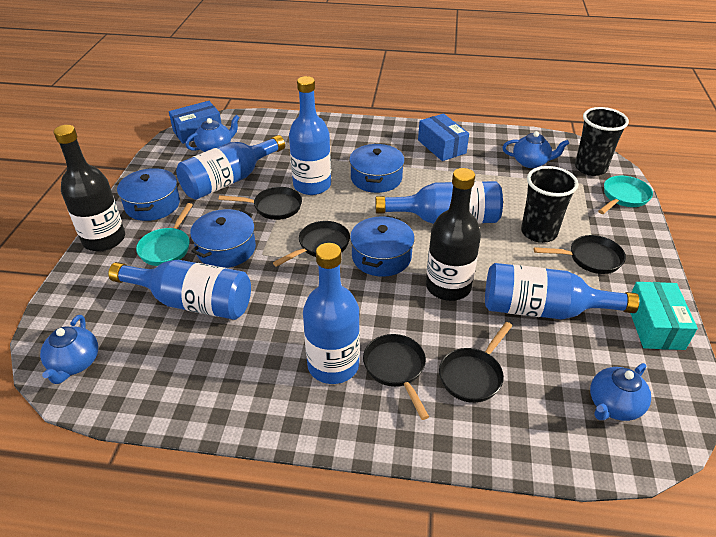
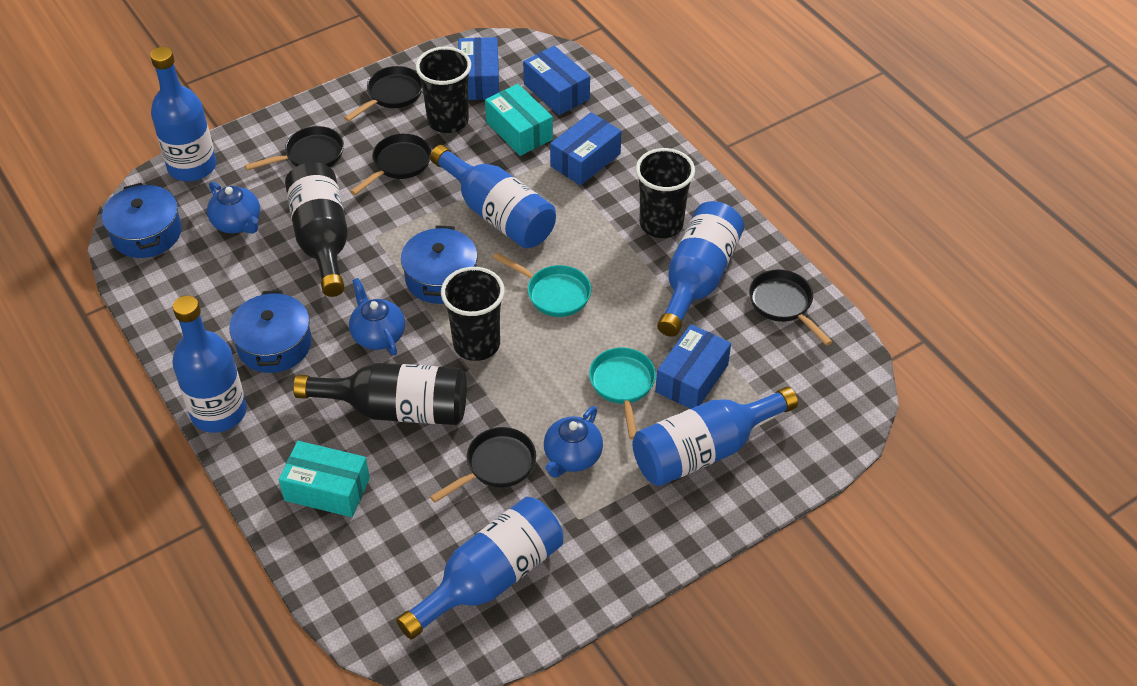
black cup: [521,166,579,243] [575,107,629,176] = 2 -> [416,47,471,133] [441,267,505,361] [636,148,695,238] = 3
blue box: [169,101,222,144] [418,114,469,161] = 2 -> [458,37,499,100] [523,46,590,115] [550,112,622,185] [655,324,731,409] = 4
blue pot: [117,168,180,221] [190,209,256,268] [349,144,405,193] [350,216,415,277] = 4 -> [102,183,182,258] [229,290,312,373] [401,225,478,304] = 3
blue teapot: [40,315,98,384] [185,115,240,152] [503,131,569,168] [590,363,651,421] = 4 -> [207,182,260,234] [349,278,405,355] [544,406,603,478] = 3
turquoise box: [630,282,698,350] = 1 -> [279,441,370,517] [485,84,553,156] = 2

